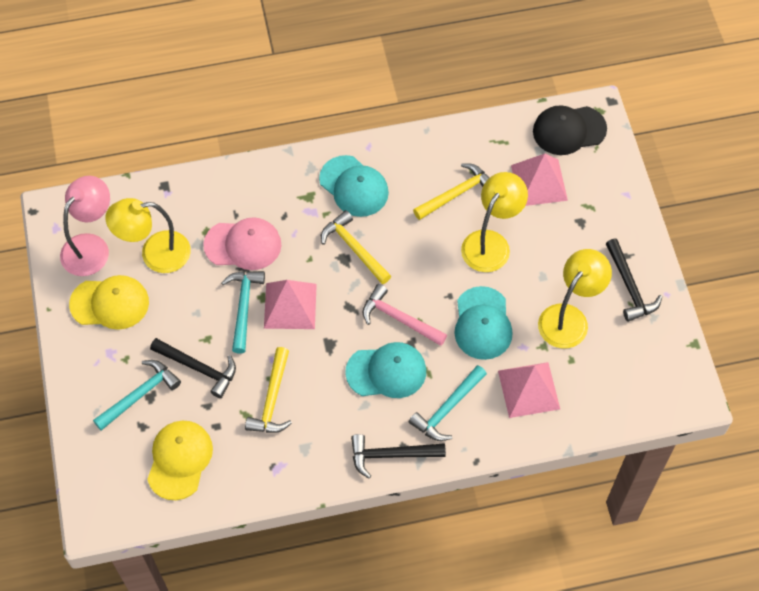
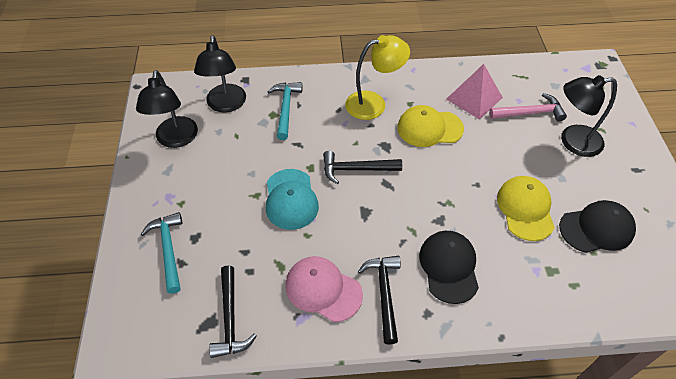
black cap: [533,105,607,155] = 1 -> [419,231,479,304] [559,200,636,253] = 2
black lamp: none = 0 -> [136,70,198,148] [194,35,246,112] [561,75,617,157] = 3
pink lamp: [60,176,110,276] = 1 -> none = 0
pink pyramid: [264,280,317,329] [498,362,560,418] [511,154,568,206] = 3 -> [446,64,503,120] = 1
turquoise cap: [319,155,389,217] [345,342,426,398] [454,286,513,360] = 3 -> [266,169,319,230] = 1
turquoise hammer: [93,360,181,431] [221,271,265,354] [409,365,487,441] = 3 -> [141,212,182,294] [267,82,302,140] = 2
yellow hammer: [245,347,292,433] [321,210,391,284] [413,163,489,220] = 3 -> none = 0
yellow lamp: [106,198,191,273] [461,172,528,272] [538,249,612,348] = 3 -> [345,35,410,120] = 1

